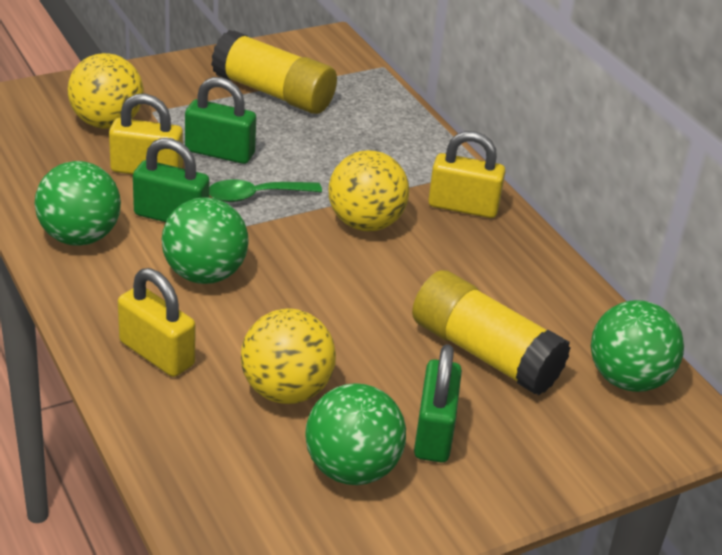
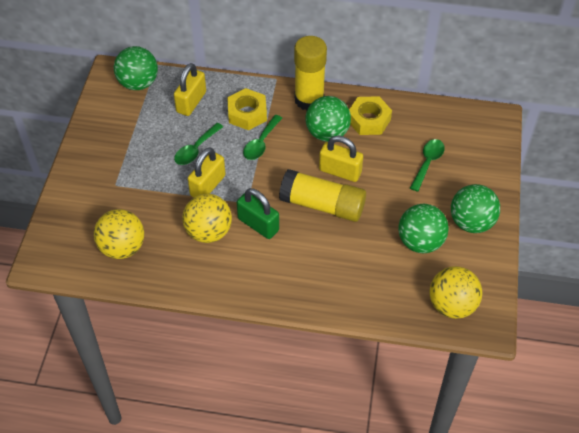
green padlock: [133,138,209,222] [185,77,256,164] [414,344,462,463] = 3 -> [237,188,279,239] = 1
green spoon: [209,179,322,202] = 1 -> [174,123,223,165] [243,115,282,160] [410,139,445,192] = 3
yellow nut: none = 0 -> [227,88,267,130] [349,96,392,135] = 2

